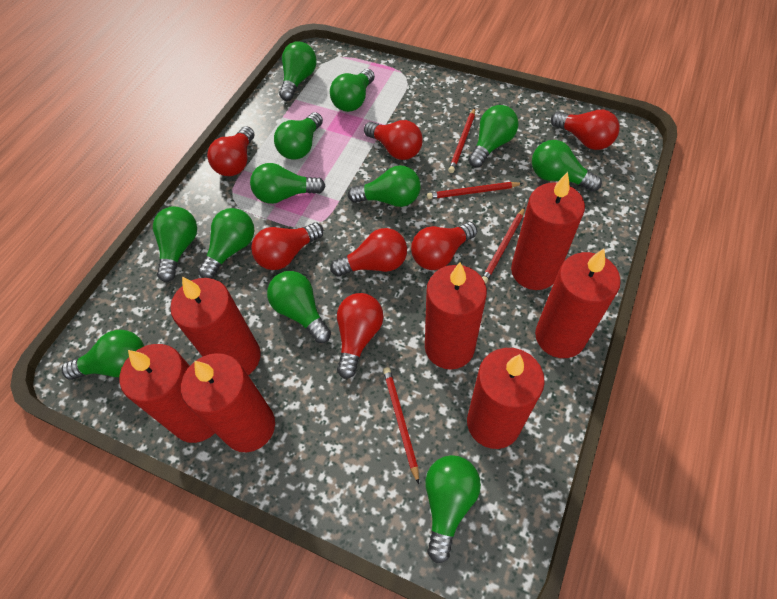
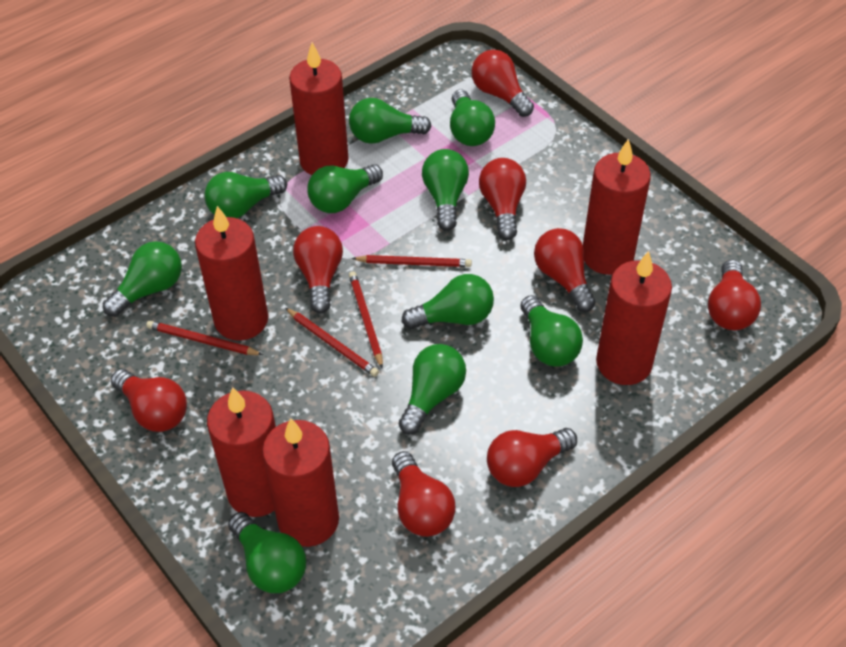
green light bulb: [62,330,144,380] [153,207,197,282] [198,208,254,279] [250,163,325,204] [267,271,331,343] [274,112,323,160] [279,41,317,101] [330,69,375,112] [348,165,421,207] [426,455,481,563] [468,105,519,168] [532,140,602,192] = 12 -> [103,241,182,317] [205,172,287,218] [228,512,306,593] [307,164,383,213] [349,98,431,144] [399,344,466,434] [402,274,494,329] [422,149,469,231] [450,90,495,146] [520,295,583,367] = 10
red candle: [120,344,215,443] [170,276,261,375] [181,353,275,452] [425,263,487,369] [467,348,545,449] [511,172,585,290] [535,249,621,358] = 7 -> [195,206,268,341] [207,387,276,517] [262,418,339,547] [289,42,349,175] [583,139,651,275] [596,251,672,385] = 6
red light bulb: [207,126,254,176] [251,222,324,270] [330,228,407,277] [337,293,383,379] [364,120,423,160] [411,222,477,270] [551,110,620,150] = 7 -> [111,369,187,432] [293,226,343,313] [392,451,456,537] [471,50,534,117] [479,158,526,240] [487,428,577,487] [534,228,596,312] [708,260,761,330] = 8

